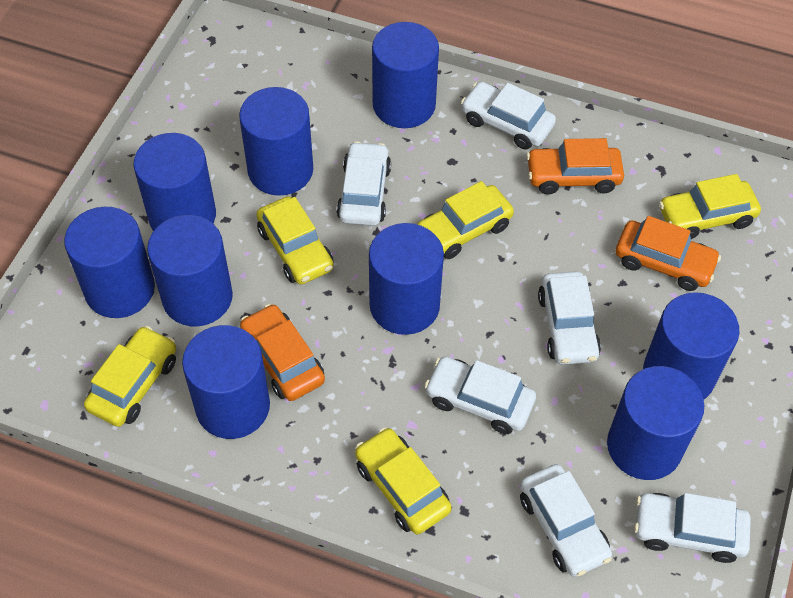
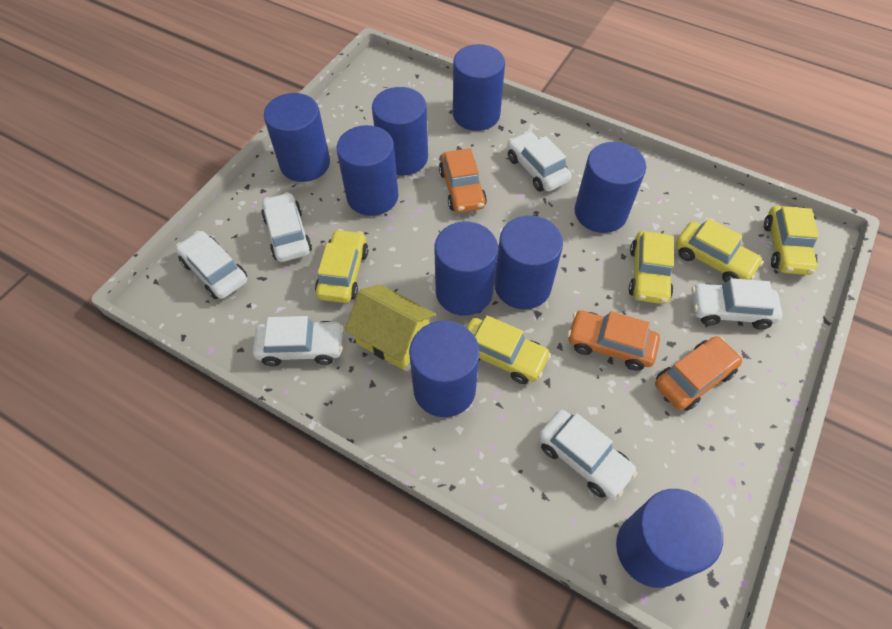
yellow house: none = 0 -> [345,285,436,370] = 1

